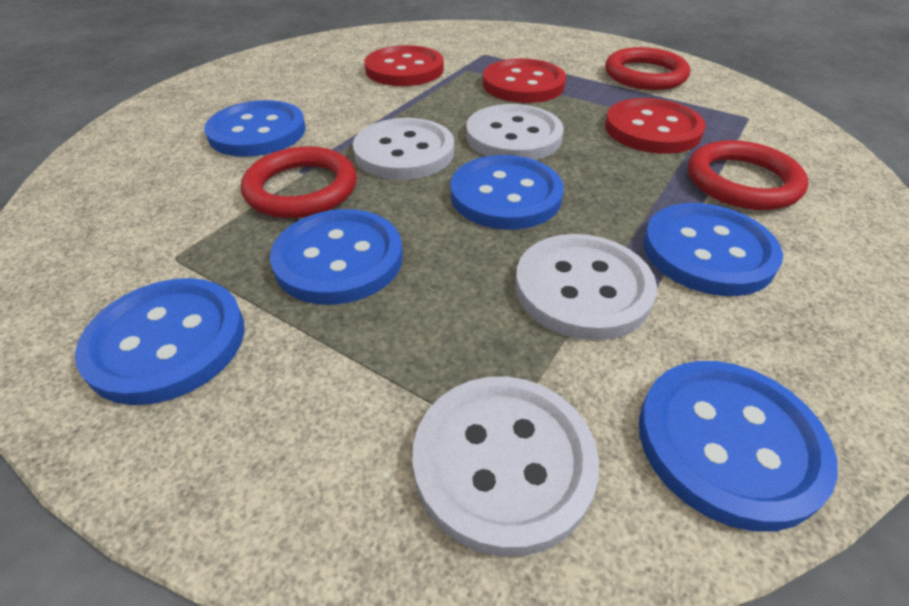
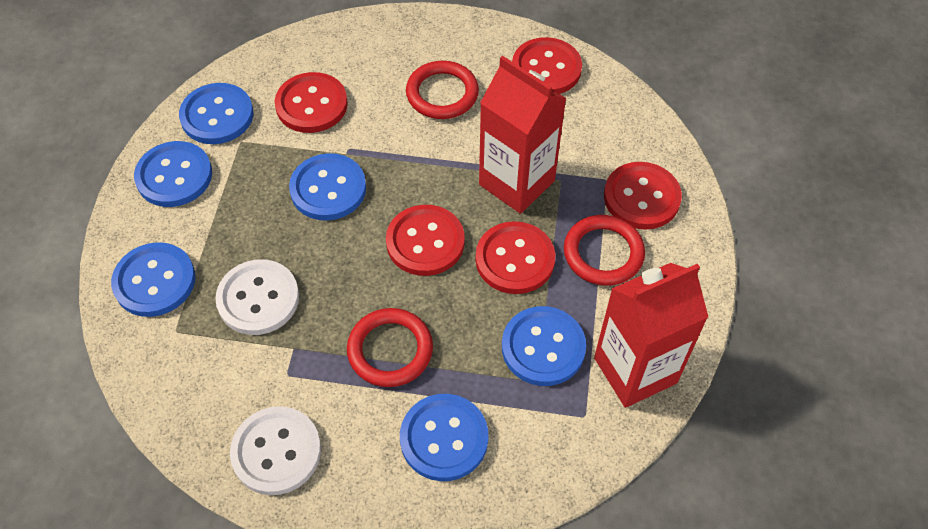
red button: [364,45,444,86] [483,59,566,103] [605,98,706,154] = 3 -> [275,72,348,133] [386,205,465,276] [476,221,555,294] [512,37,582,94] [604,162,682,230] = 5
red carton: none = 0 -> [479,56,567,214] [594,263,708,408] = 2
white button: [353,118,454,180] [412,377,599,557] [466,104,564,160] [515,234,657,340] = 4 -> [215,259,299,335] [230,406,321,495] = 2

